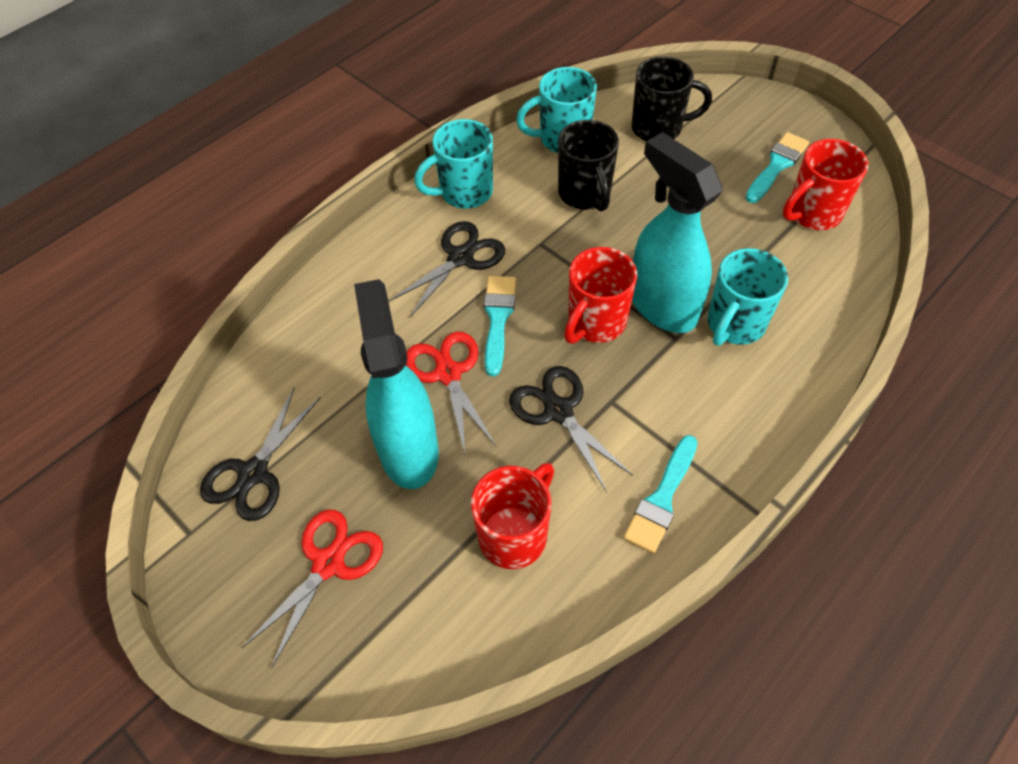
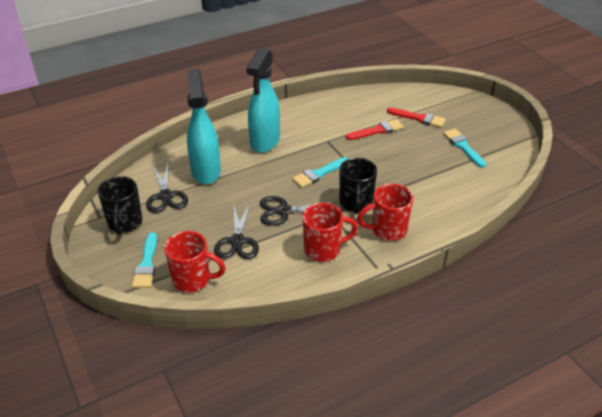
red brush: none = 0 -> [346,119,404,140] [387,107,446,128] = 2
red scissors: [242,510,383,669] [406,331,496,454] = 2 -> none = 0
turquoise mug: [414,119,493,209] [516,67,597,153] [707,248,788,346] = 3 -> none = 0

